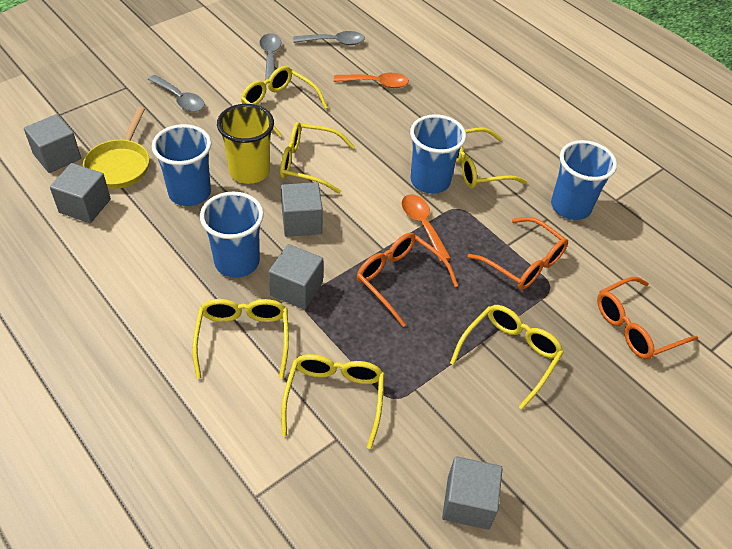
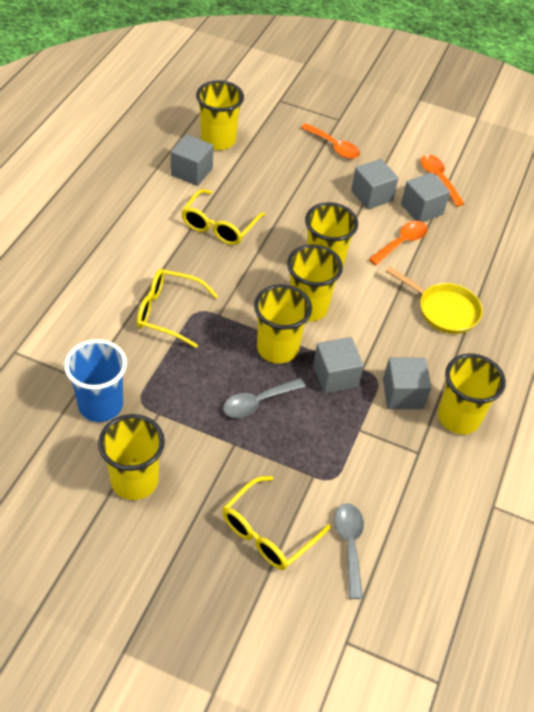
blue cup: [152,124,212,206] [200,192,264,278] [410,114,466,194] [551,140,617,220] = 4 -> [64,339,127,422] = 1
grey spoon: [148,75,205,112] [259,33,281,80] [293,31,365,45] = 3 -> [223,378,306,418] [334,503,364,599] = 2
orange glasses: [357,233,458,327] [468,217,568,290] [597,277,698,360] = 3 -> none = 0
orange spoon: [334,73,409,88] [402,194,451,262] = 2 -> [301,123,360,159] [369,221,428,265] [421,155,465,206] = 3
yellow cup: [217,104,274,184] = 1 -> [98,414,165,500] [196,80,244,150] [254,284,312,363] [287,244,343,321] [305,202,358,267] [438,354,506,434] = 6
yellow glasses: [192,299,289,379] [241,66,328,137] [280,122,355,194] [281,354,384,449] [450,305,564,410] [456,128,527,188] = 6 -> [137,269,218,348] [181,189,265,245] [222,476,331,570] = 3

